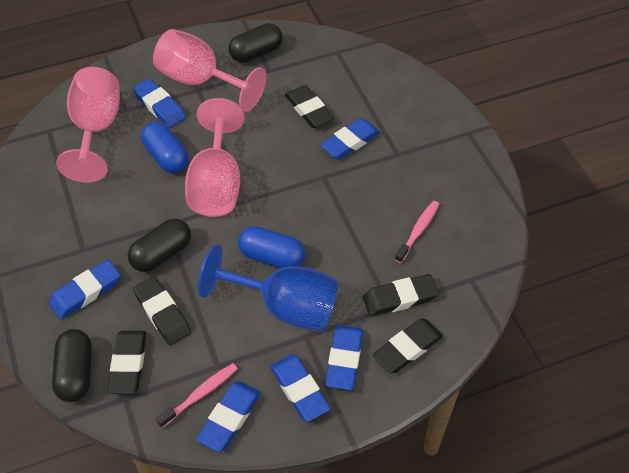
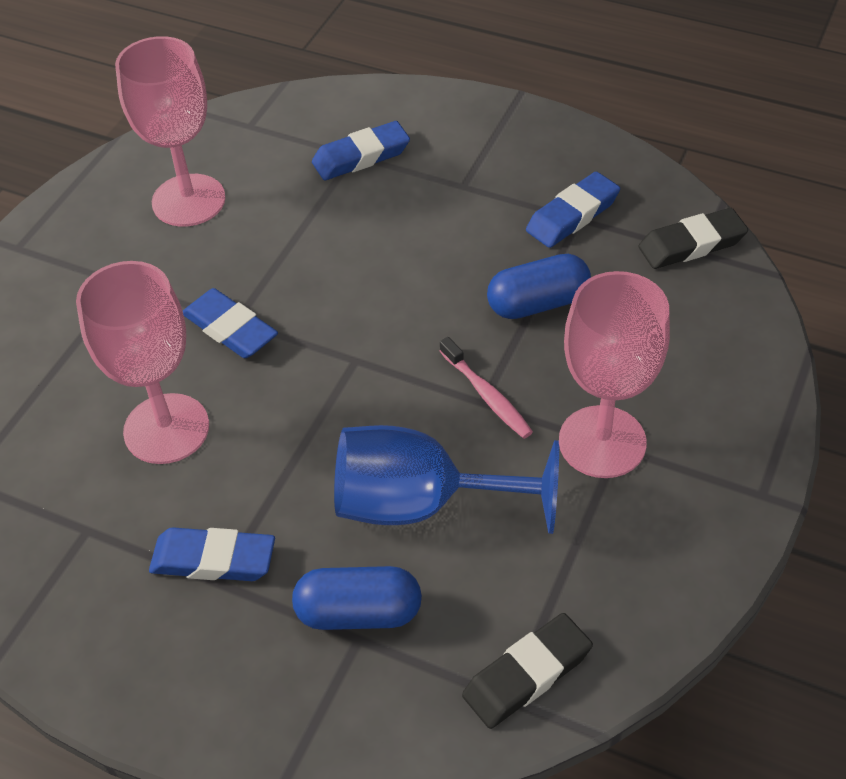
black capsule: [52,329,92,402] [128,219,191,272] [228,23,283,63] = 3 -> none = 0
black eraser: [108,331,146,394] [133,277,191,345] [285,85,334,128] [363,274,439,316] [373,318,443,373] = 5 -> [462,613,593,729] [638,208,748,269] = 2
blue eraser: [49,260,120,319] [133,79,186,128] [196,381,261,452] [270,354,331,422] [320,118,380,160] [325,325,363,390] = 6 -> [149,527,275,581] [183,288,278,358] [312,121,410,180] [526,172,620,248] = 4
pink toothbrush: [156,363,238,428] [395,201,439,263] = 2 -> [440,337,533,439] = 1

